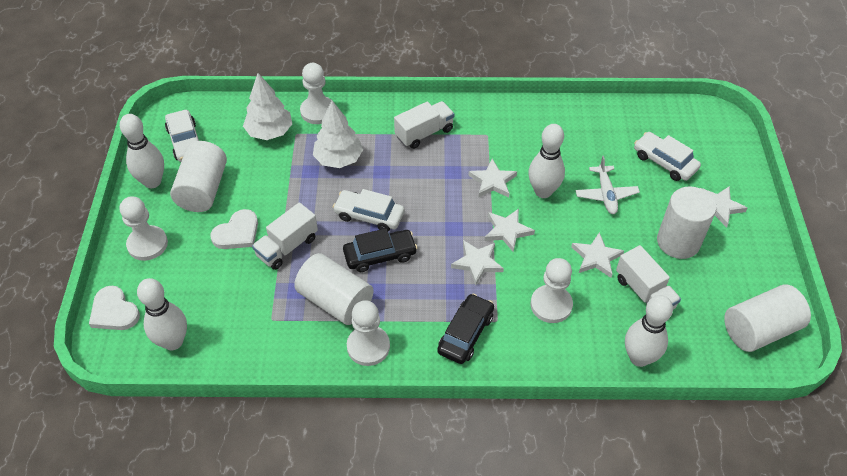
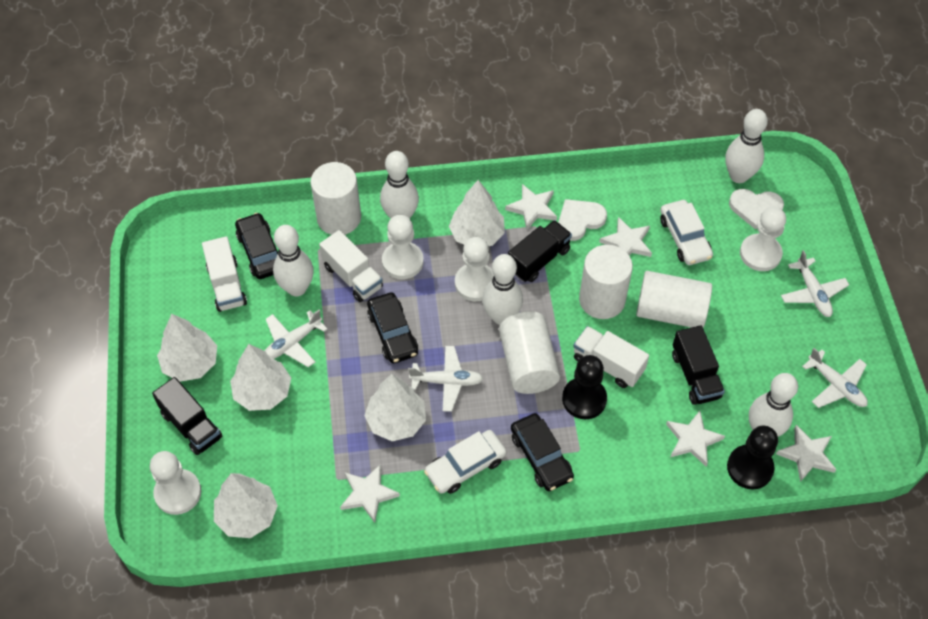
black car: [343,228,418,272] [437,293,494,364] = 2 -> [235,213,278,279] [367,292,418,363] [511,413,574,491] = 3
black pawn: none = 0 -> [562,355,607,419] [727,426,778,489] = 2
black truck: none = 0 -> [152,377,222,455] [508,220,572,282] [672,325,725,405] = 3
white bowling pin: [120,114,164,188] [137,278,187,350] [528,124,565,198] [625,295,673,367] = 4 -> [273,225,314,296] [380,151,419,219] [482,254,523,325] [725,109,768,183] [749,373,798,437] = 5
white car: [165,110,199,162] [333,189,405,231] [634,132,701,181] = 3 -> [424,430,506,494] [660,200,713,265] = 2
white plane: [575,156,640,214] = 1 -> [264,310,327,367] [408,346,484,412] [781,250,849,317] [802,348,868,408] = 4
white tree: [243,73,292,140] [313,101,363,168] = 2 -> [157,314,217,382] [214,473,278,538] [230,344,291,411] [364,374,426,441] [449,180,505,246] = 5

